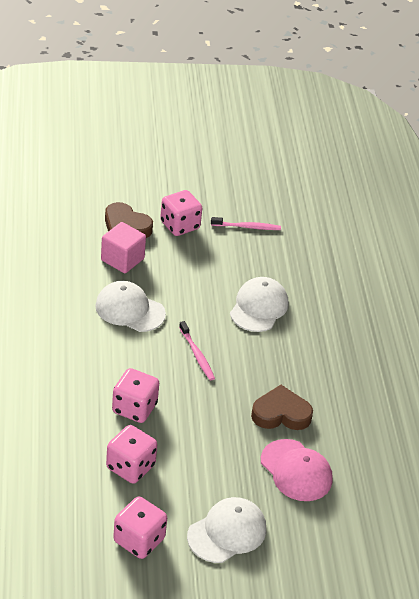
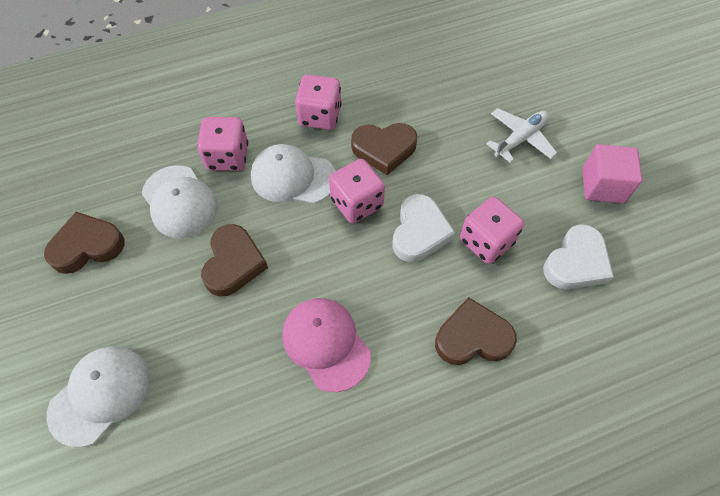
brown heart: [105,202,153,238] [251,385,313,430] = 2 -> [44,212,125,274] [201,224,268,296] [351,123,417,175] [435,297,517,365] = 4
pink toothbrush: [179,321,215,380] [211,217,281,230] = 2 -> none = 0
white heart: none = 0 -> [392,194,455,262] [543,224,614,289] = 2
white plane: none = 0 -> [486,108,557,163] = 1

